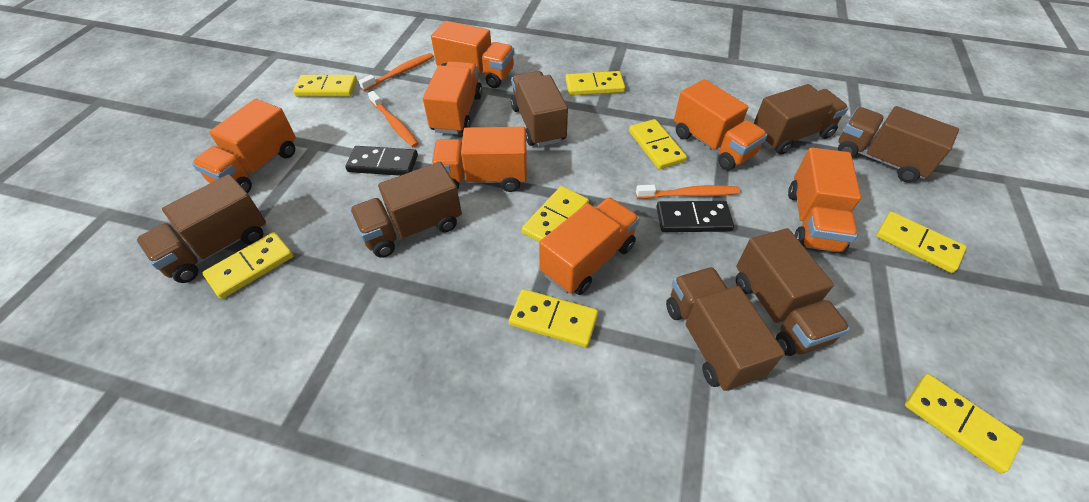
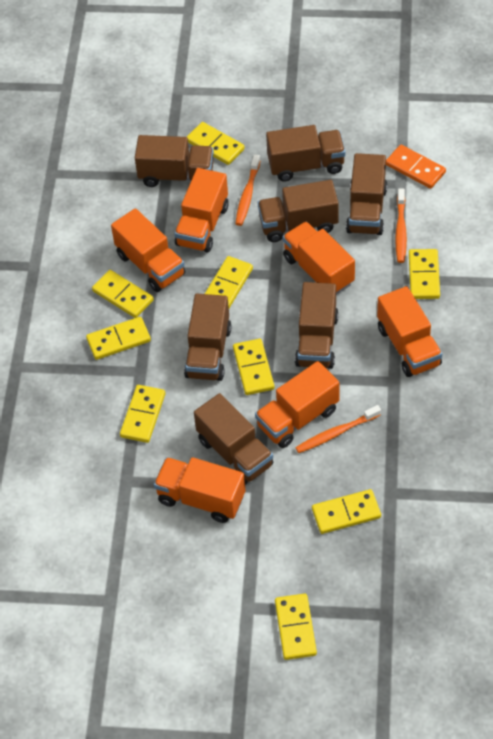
black domino: [345,146,418,176] [656,201,734,232] = 2 -> none = 0
orange domino: none = 0 -> [386,145,446,189] = 1
orange truck: [192,99,296,193] [423,61,482,135] [431,21,515,88] [431,127,527,192] [539,197,640,295] [674,79,768,170] [788,147,861,254] = 7 -> [111,208,185,292] [154,457,246,523] [174,168,229,253] [255,361,339,448] [282,221,355,295] [377,286,442,377] = 6
yellow domino: [203,232,293,299] [293,75,357,97] [509,289,598,347] [522,186,589,242] [565,71,625,96] [629,119,687,170] [876,212,967,273] [905,374,1024,473] = 8 -> [86,317,151,360] [92,270,154,318] [120,385,165,443] [187,122,245,165] [205,256,253,308] [233,339,274,395] [275,594,317,660] [312,489,381,534] [409,249,440,299] = 9

